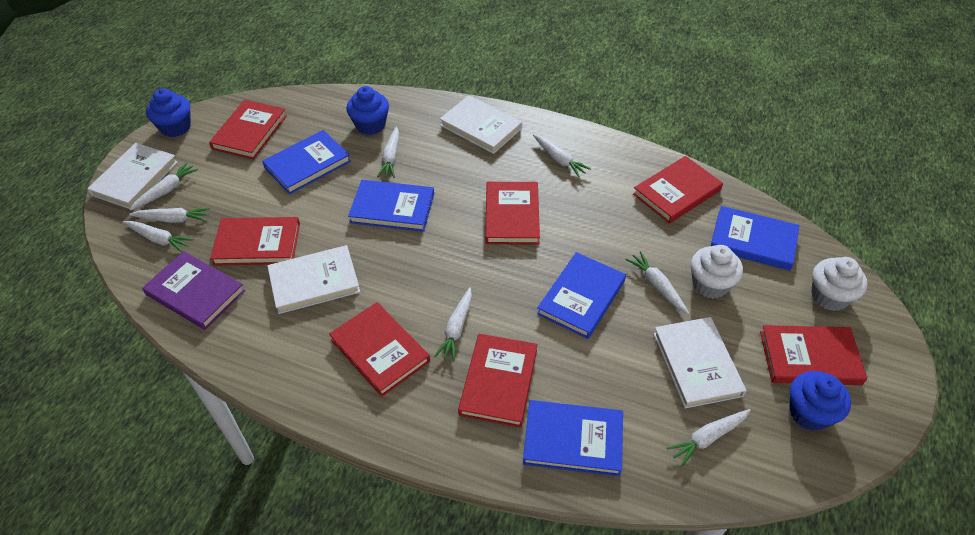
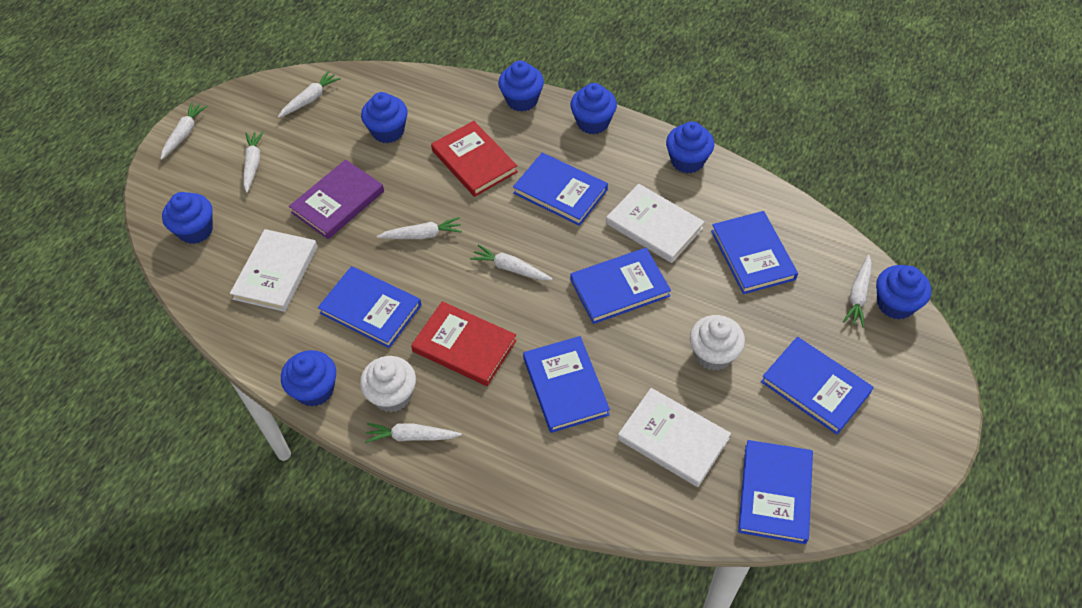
blue book: [262,130,351,194] [348,180,434,232] [523,400,623,476] [537,252,626,339] [711,206,800,270] = 5 -> [318,266,422,348] [513,153,608,226] [523,336,610,433] [570,248,671,324] [711,211,798,294] [738,440,813,544] [761,337,874,435] = 7
blue cupcake: [146,89,191,137] [346,86,389,135] [789,371,851,431] = 3 -> [162,192,213,244] [281,350,336,407] [361,92,408,143] [498,60,544,112] [570,83,617,134] [666,121,714,173] [876,265,931,319] = 7
red book: [209,100,287,159] [210,217,300,266] [329,302,430,397] [458,334,538,428] [485,182,540,245] [633,156,723,224] [760,325,867,385] = 7 -> [411,301,517,386] [431,121,518,197] = 2
white book: [87,143,178,209] [267,245,360,314] [440,95,522,154] [653,317,747,408] = 4 -> [230,229,318,312] [606,184,704,263] [618,388,731,487] = 3
white carrot: [122,221,194,253] [129,208,211,223] [130,162,198,210] [377,126,399,178] [434,287,472,362] [533,134,591,177] [626,251,689,314] [667,409,751,467] = 8 -> [161,102,207,160] [243,131,264,193] [278,71,341,118] [365,423,462,443] [377,217,462,239] [470,244,553,280] [843,255,872,328] = 7

